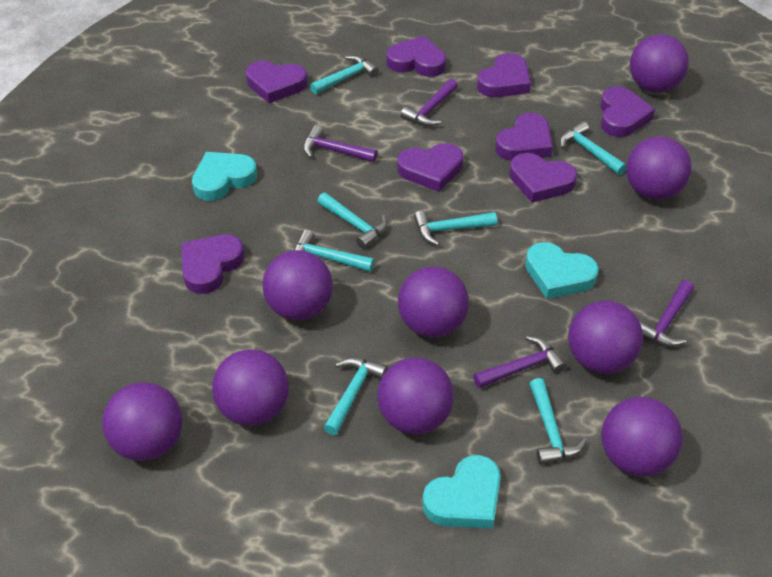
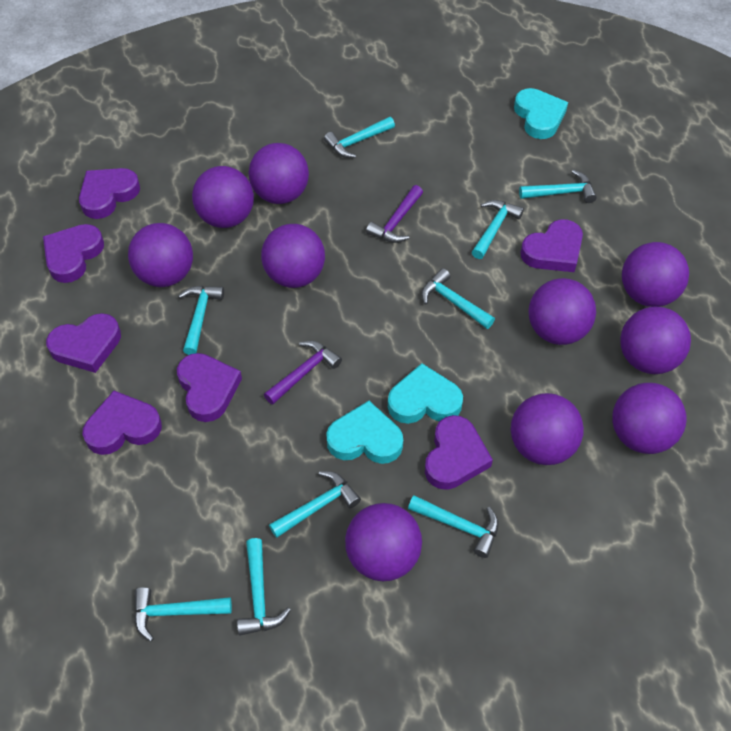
purple ball: [102,382,183,461] [212,349,289,426] [262,250,333,320] [377,357,454,434] [398,266,469,338] [568,301,643,374] [601,397,683,477] [626,136,691,200] [630,34,689,93] = 9 -> [128,223,193,287] [192,166,254,228] [248,143,309,204] [261,224,325,288] [345,503,422,581] [510,393,584,465] [528,278,596,345] [612,383,686,454] [620,306,691,374] [622,242,689,307] = 10
purple hammer: [303,125,377,162] [400,79,458,126] [473,336,566,389] [640,280,694,347] = 4 -> [264,341,342,405] [366,185,423,243] = 2
purple heart: [181,234,244,294] [246,61,307,103] [386,36,446,77] [397,143,463,192] [477,53,531,97] [495,113,553,160] [509,153,577,203] [600,86,655,137] = 8 -> [43,224,104,283] [46,313,121,373] [79,168,140,219] [82,391,162,455] [177,353,242,422] [425,415,493,490] [520,219,583,272] = 7
turquoise hammer: [294,229,374,272] [310,55,379,94] [317,193,388,249] [323,357,388,435] [414,210,497,246] [529,378,587,465] [560,121,626,175] = 7 -> [134,587,232,642] [178,286,224,355] [237,538,291,636] [269,471,361,538] [324,117,395,158] [408,495,499,558] [421,268,495,329] [472,200,524,259] [519,170,597,203] = 9

